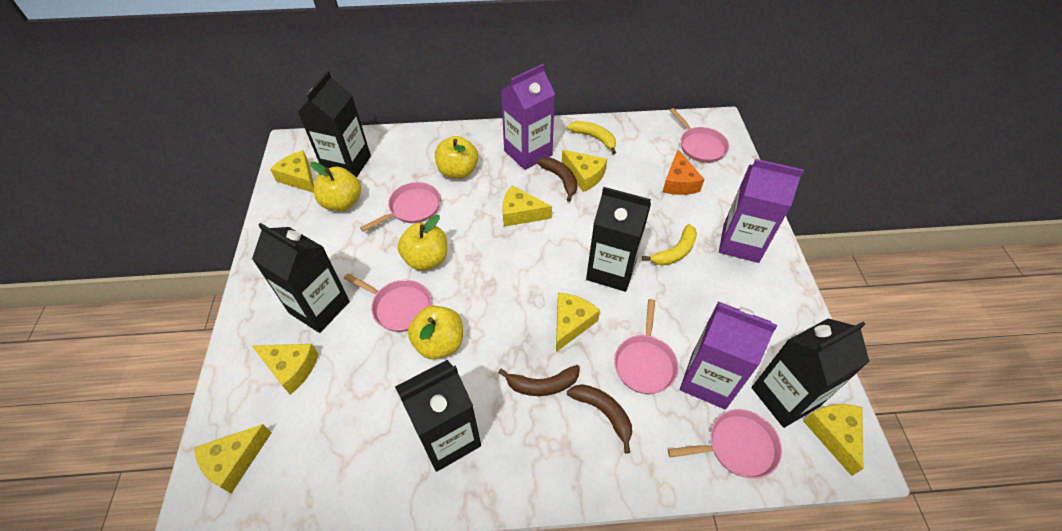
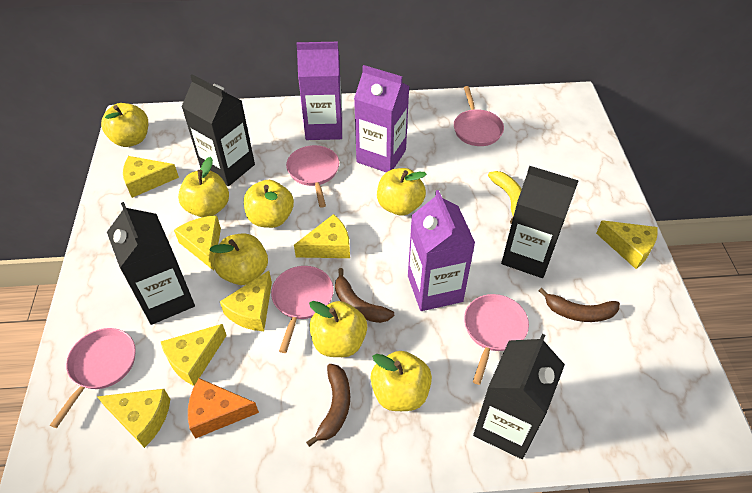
black carton: [252,223,350,333] [298,71,371,178] [395,360,481,472] [586,187,651,292] [751,318,869,428] = 5 -> [107,202,195,325] [182,74,255,186] [473,334,565,459] [501,166,579,278] = 4
yellow apple: [310,162,361,211] [398,215,447,271] [408,306,463,359] [435,136,478,179] = 4 -> [101,103,148,147] [178,157,229,217] [210,233,268,285] [244,180,294,228] [309,301,367,357] [370,351,432,411] [377,168,426,216] = 7
yellow banana: [567,121,616,154] [642,224,697,266] = 2 -> [488,171,522,224] = 1

